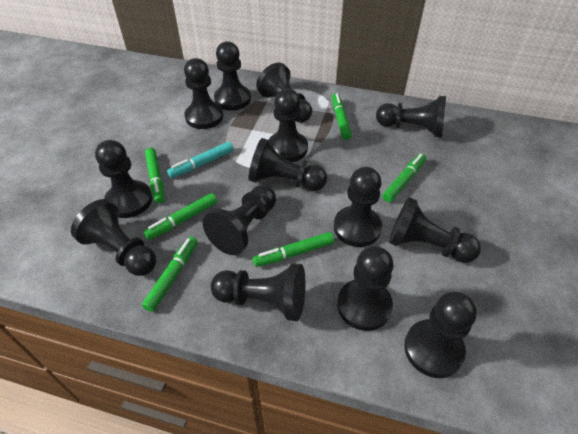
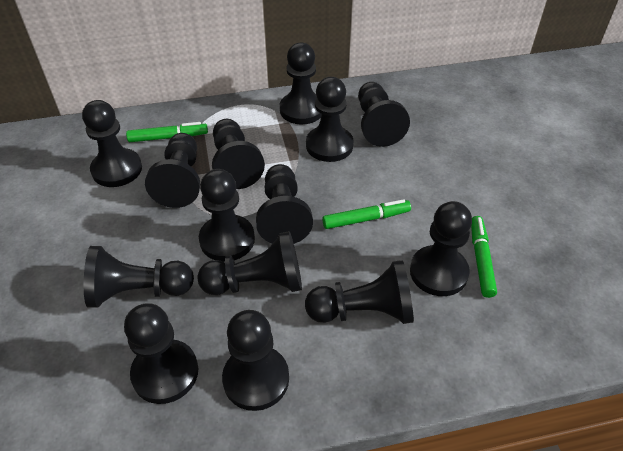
green marker: [142,237,197,312] [143,193,217,240] [145,148,165,203] [253,232,334,267] [332,93,352,140] [382,154,426,202] = 6 -> [126,122,208,142] [322,199,411,229] [471,216,497,298] = 3
turquoise marker: [167,142,234,178] = 1 -> none = 0

